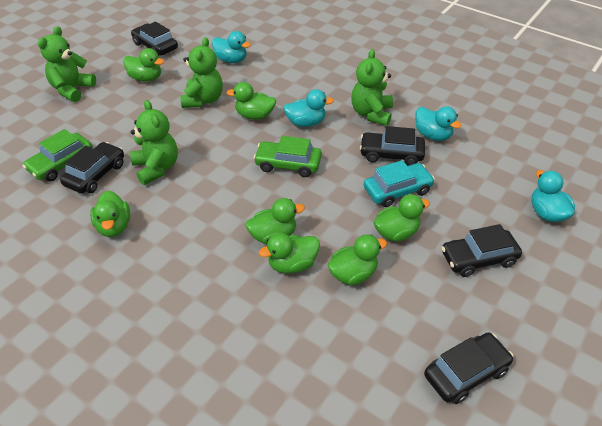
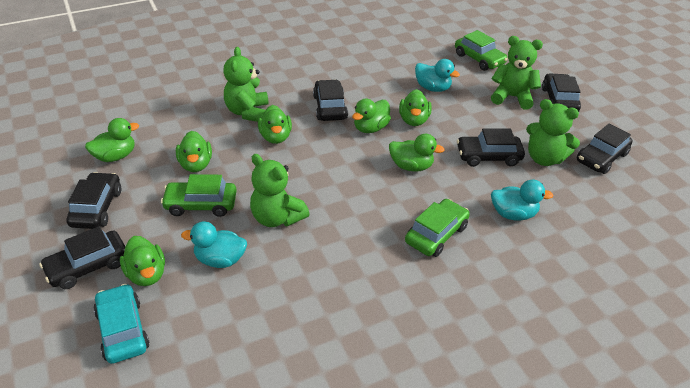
black car: [60,142,124,193] [131,21,178,56] [360,126,425,165] [424,333,513,404] [441,224,522,277] = 5 -> [39,226,126,289] [66,172,121,229] [313,79,348,121] [457,128,525,167] [542,73,581,112] [576,124,633,174] = 6
green car: [23,129,93,181] [254,136,322,177] = 2 -> [161,174,237,217] [405,199,470,257] [455,30,508,71] = 3
turquoise duck: [212,31,251,63] [283,89,334,127] [415,106,462,141] [531,170,575,222] = 4 -> [181,221,247,268] [415,59,460,92] [491,180,554,221] = 3

